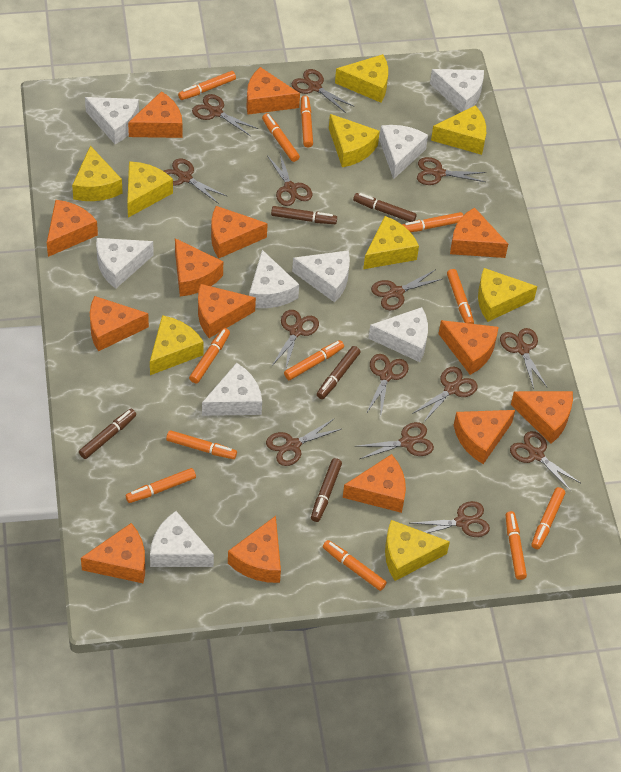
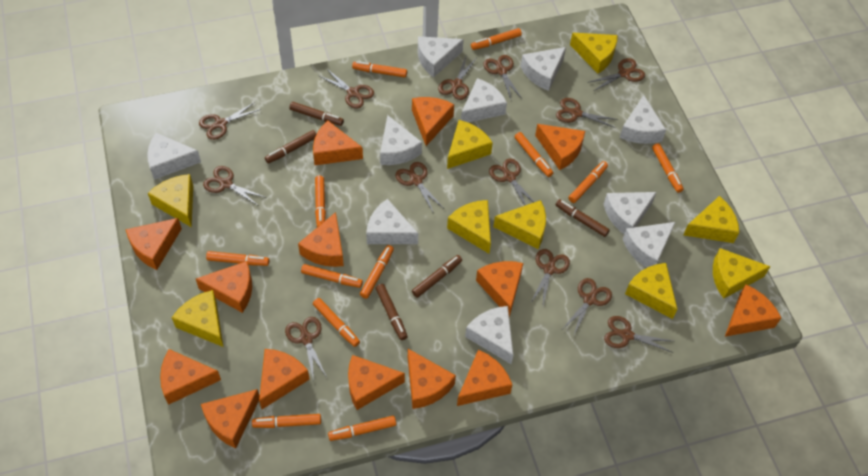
brown scissors: [164,159,227,204] [192,94,258,136] [266,418,343,466] [268,153,312,206] [272,310,319,368] [291,69,353,113] [355,422,434,459] [366,354,409,414] [371,270,442,310] [412,367,478,423] [412,501,490,537] [417,157,486,185] [500,328,547,390] [510,431,581,491] = 14 -> [199,102,261,140] [203,166,266,205] [285,317,327,381] [320,68,374,108] [395,162,443,214] [438,57,476,100] [484,55,522,99] [489,158,535,205] [530,249,570,306] [556,98,618,128] [563,278,612,337] [590,58,645,91] [604,316,673,353] = 13
white cheese: [85,97,139,144] [96,238,154,289] [150,511,214,567] [202,363,262,416] [249,250,299,308] [292,250,350,302] [368,307,428,362] [379,125,428,179] [430,69,484,112] = 9 -> [147,133,201,180] [366,199,418,244] [380,115,422,165] [418,36,464,77] [461,78,507,123] [465,306,513,364] [521,47,566,91] [604,192,657,234] [620,95,666,144] [623,222,675,268] = 10

